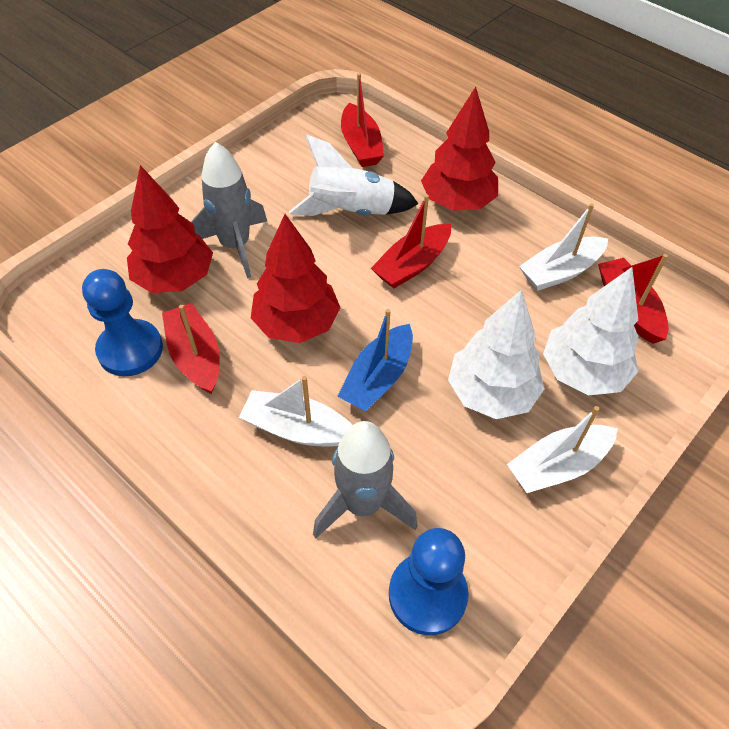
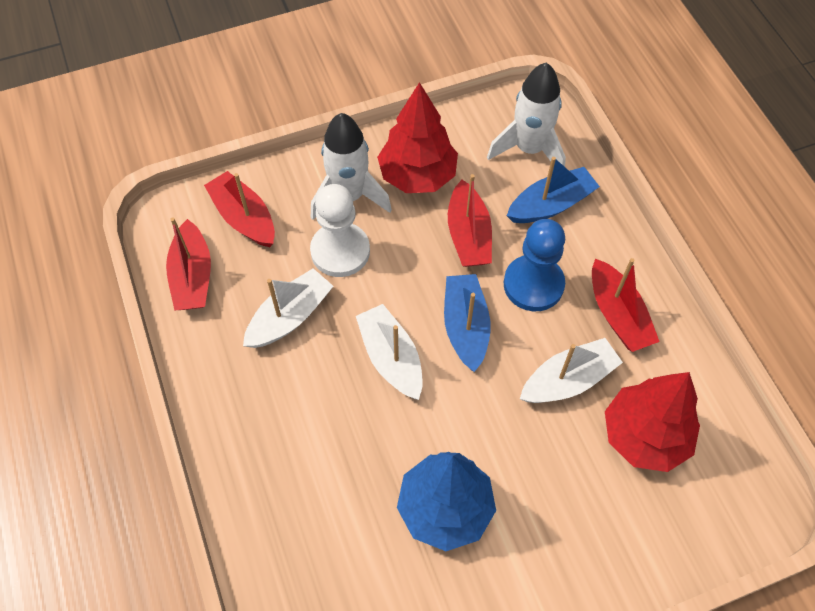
blue boat: [337,309,413,411] = 1 -> [444,274,491,372] [507,157,600,223] = 2
blue pawn: [82,269,163,376] [389,528,469,635] = 2 -> [504,219,565,311] = 1
blue tree: none = 0 -> [397,452,496,551] = 1
grey rocket: [191,142,267,278] [313,421,418,538] = 2 -> none = 0
red tree: [127,165,213,293] [251,214,341,343] [421,87,498,211] = 3 -> [377,82,458,193] [605,372,700,472] = 2
white pawn: none = 0 -> [310,184,370,277] = 1
white rocket: [289,134,419,216] = 1 -> [311,113,392,220] [487,63,566,167] = 2
white tree: [448,289,545,419] [543,267,639,395] = 2 -> none = 0

